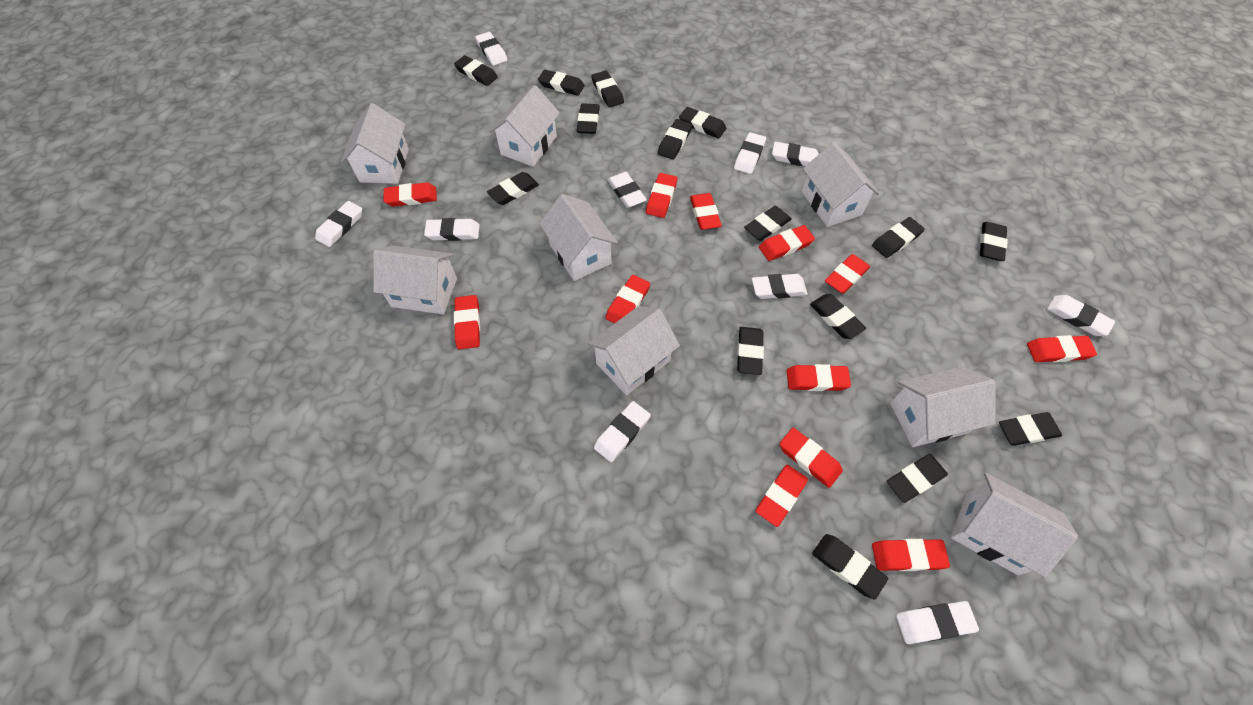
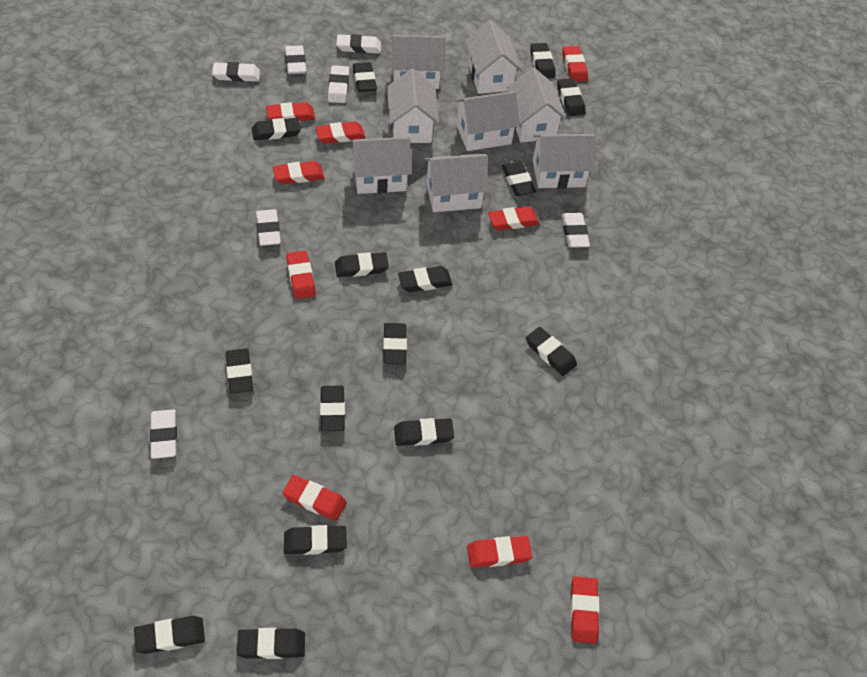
red eraser: [384,182,437,207] [454,295,480,349] [605,275,650,324] [646,173,677,218] [690,193,722,230] [755,465,808,527] [759,225,815,261] [779,428,843,488] [787,364,851,391] [825,254,870,294] [872,539,950,571] [1027,335,1097,362] = 12 -> [266,102,315,122] [273,161,324,184] [282,475,347,521] [286,251,316,299] [316,121,365,144] [467,536,532,568] [488,206,539,230] [563,46,588,82] [571,576,599,643] = 9
white eraser: [315,201,362,247] [424,218,480,241] [475,32,507,66] [594,401,651,462] [607,172,647,208] [734,132,766,174] [752,274,808,299] [772,142,819,166] [896,601,979,644] [1047,295,1115,336] = 10 -> [150,409,177,459] [212,62,260,82] [256,209,281,246] [285,45,306,74] [328,65,350,103] [336,34,381,54] [562,213,590,248] = 7

